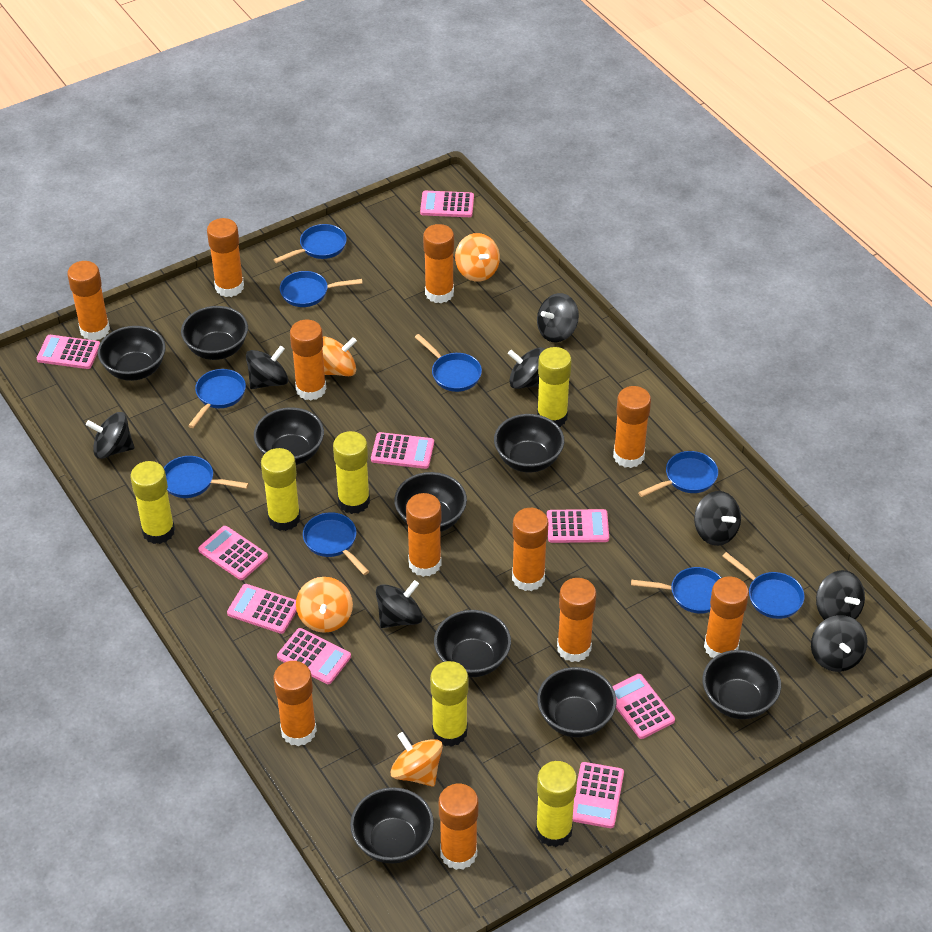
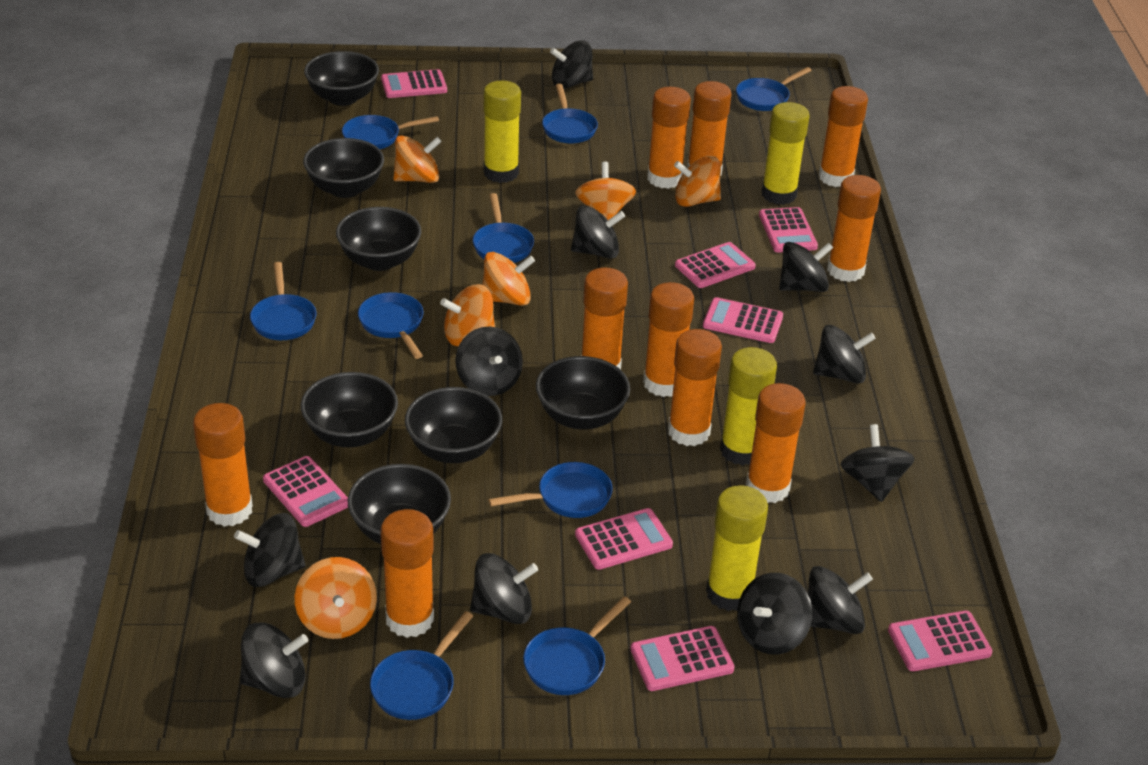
black bowl: [98,326,166,381] [181,306,248,360] [254,407,324,465] [350,787,434,864] [394,472,467,532] [434,610,511,677] [494,414,564,472] [537,667,617,737] [703,650,781,719] = 9 -> [301,372,398,448] [303,138,384,198] [304,51,379,106] [336,207,421,271] [348,464,451,544] [405,387,502,463] [536,356,630,430] = 7
black spinning top: [86,412,134,459] [246,346,288,389] [376,580,423,628] [508,347,545,389] [537,293,579,342] [694,491,741,546] [811,615,867,672] [816,570,865,620] = 8 -> [234,513,306,587] [240,622,308,698] [455,326,523,396] [470,553,538,624] [550,40,593,89] [571,205,625,259] [737,573,812,655] [779,242,833,292] [808,566,873,634] [813,325,876,384] [840,424,915,502] = 11
orange glue stick: [67,261,110,341] [207,218,244,297] [273,661,317,746] [290,320,326,400] [406,493,442,577] [423,224,454,303] [439,784,479,870] [512,508,548,591] [557,578,597,662] [613,386,651,468] [704,577,749,658] = 11 -> [193,403,253,527] [380,509,434,638] [581,267,628,370] [643,282,694,397] [647,87,691,189] [668,329,722,446] [687,81,732,176] [746,383,806,503] [818,86,868,187] [827,175,881,282] = 10
orange spinning top: [296,577,353,633] [322,336,357,376] [391,732,443,786] [455,233,500,282] = 4 -> [295,557,377,639] [393,136,442,183] [440,284,495,346] [482,252,535,306] [575,162,636,220] [674,156,721,207] = 6
pink calculator: [37,335,100,369] [198,526,268,580] [227,584,297,634] [277,628,351,684] [371,432,434,469] [420,191,474,217] [547,509,609,543] [572,762,624,828] [612,674,675,739] = 9 -> [263,456,348,527] [381,69,447,98] [575,508,673,570] [630,626,735,691] [675,242,756,288] [703,297,783,343] [759,207,818,253] [888,611,992,671] = 8
yellow glue stick: [130,461,175,544] [261,448,301,531] [333,431,370,514] [430,661,468,747] [535,761,577,847] [537,347,572,427] = 6 -> [483,80,521,183] [706,485,768,611] [720,347,777,465] [761,102,810,205] = 4

